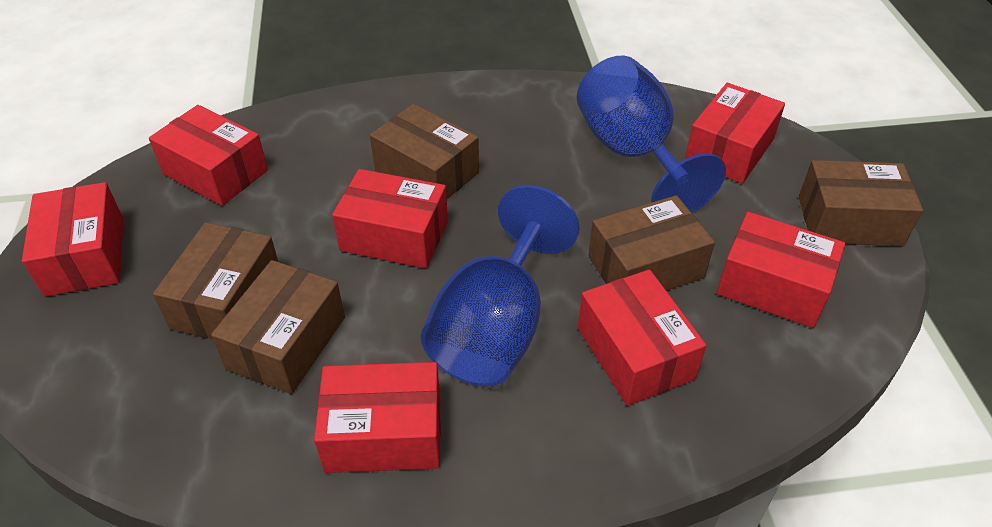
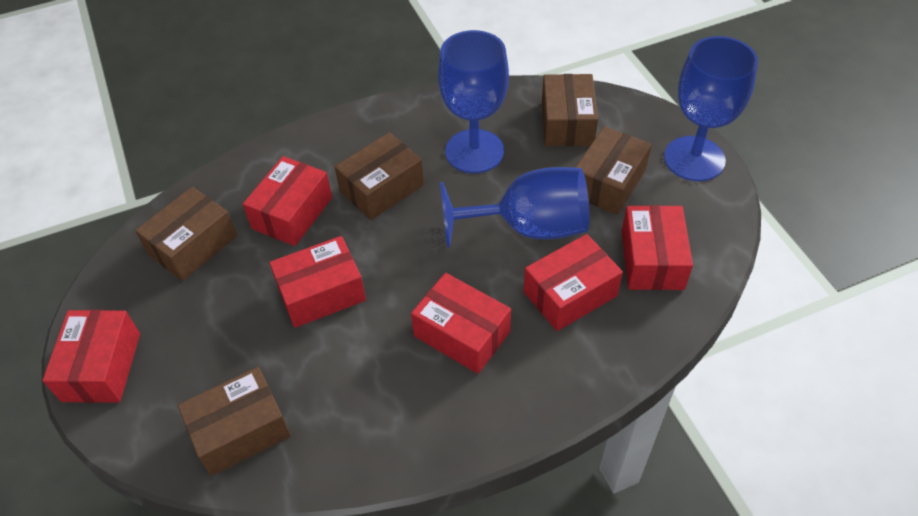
blue goblet: [421,185,580,386] [577,56,726,213] = 2 -> [438,30,509,173] [440,167,590,247] [664,36,758,181] = 3
red box: [22,182,123,297] [149,105,268,206] [314,362,441,473] [332,169,448,269] [578,270,706,406] [685,83,785,184] [717,212,845,328] = 7 -> [42,310,140,403] [243,156,332,246] [269,236,366,328] [411,273,511,374] [524,234,623,331] [622,205,693,290] = 6

